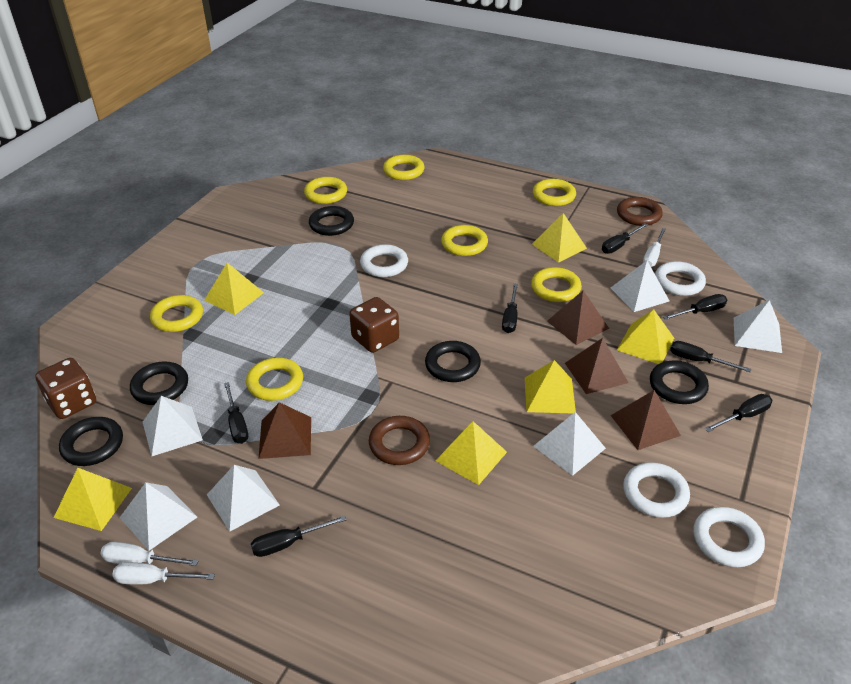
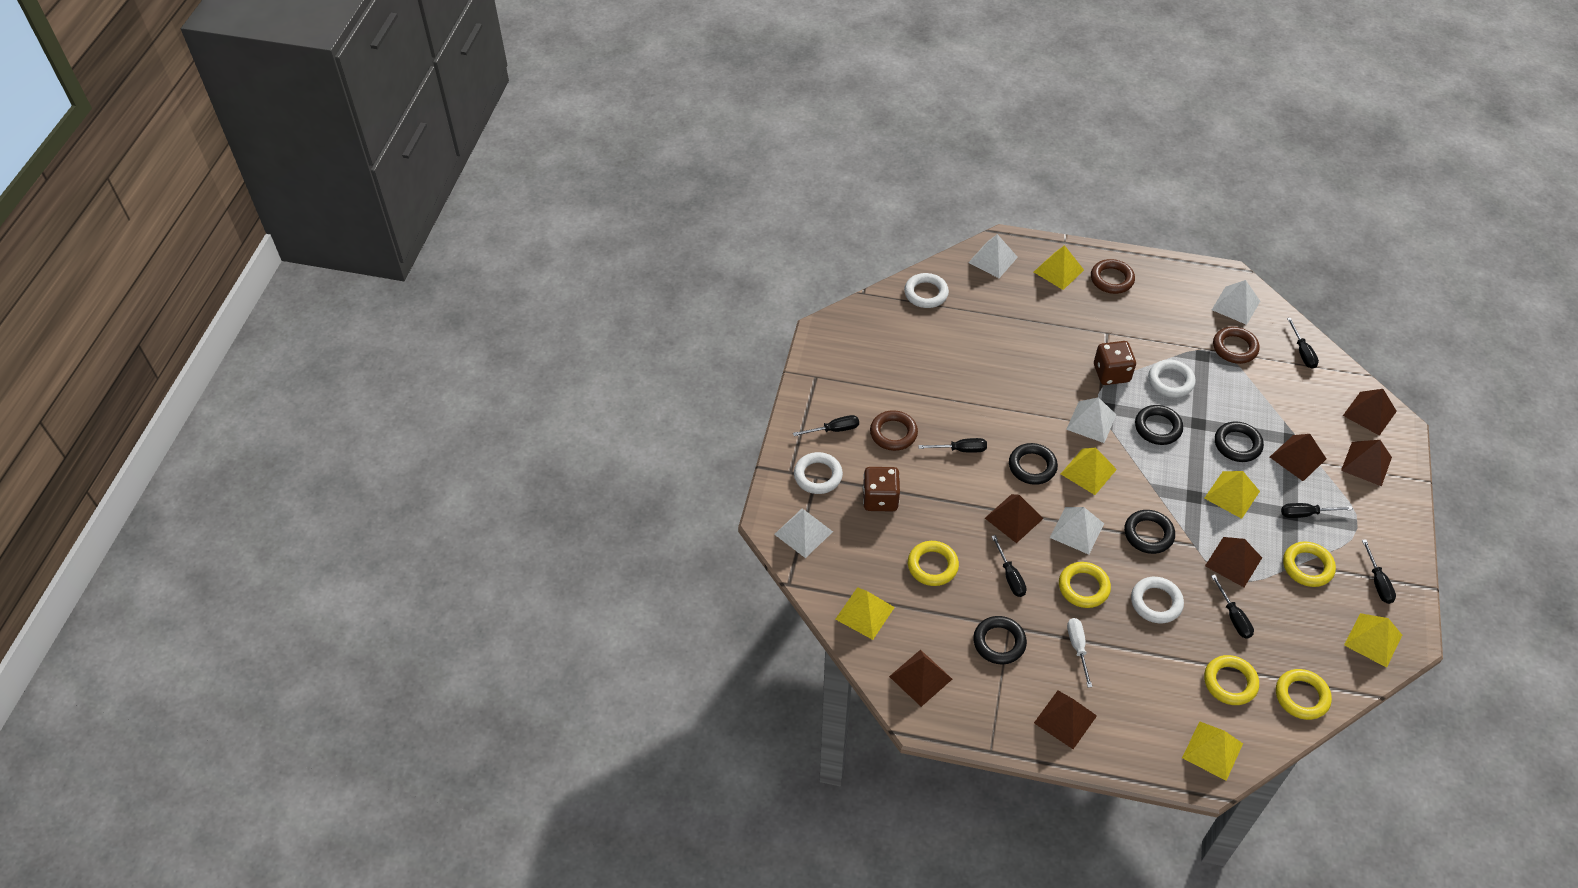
brown pyramid: [259,402,311,459] [547,290,609,345] [565,338,629,394] [610,390,681,450] = 4 -> [889,650,952,707] [985,494,1043,543] [1034,691,1097,749] [1205,537,1262,587] [1270,434,1327,481] [1341,440,1392,486] [1343,389,1397,436] = 7
brown ring: [369,416,430,465] [617,197,663,226] = 2 -> [870,410,918,451] [1091,259,1135,294] [1213,327,1260,364] = 3
white pyramid: [120,482,197,551] [143,396,203,456] [207,465,280,532] [533,412,606,476] [611,261,669,312] [734,300,782,353] = 6 -> [774,509,833,558] [968,234,1018,278] [1050,507,1104,555] [1066,397,1116,443] [1212,280,1260,325] = 5
white screwdriver: [100,542,198,566] [112,562,215,585] [643,228,666,267] = 3 -> [1067,618,1092,688] = 1
yellow ring: [150,295,203,332] [246,358,303,401] [304,177,347,204] [383,155,425,180] [441,225,488,256] [531,267,582,302] [533,179,576,206] = 7 -> [908,541,959,586] [1059,562,1111,608] [1204,655,1259,705] [1276,669,1332,720] [1283,541,1336,587] = 5

